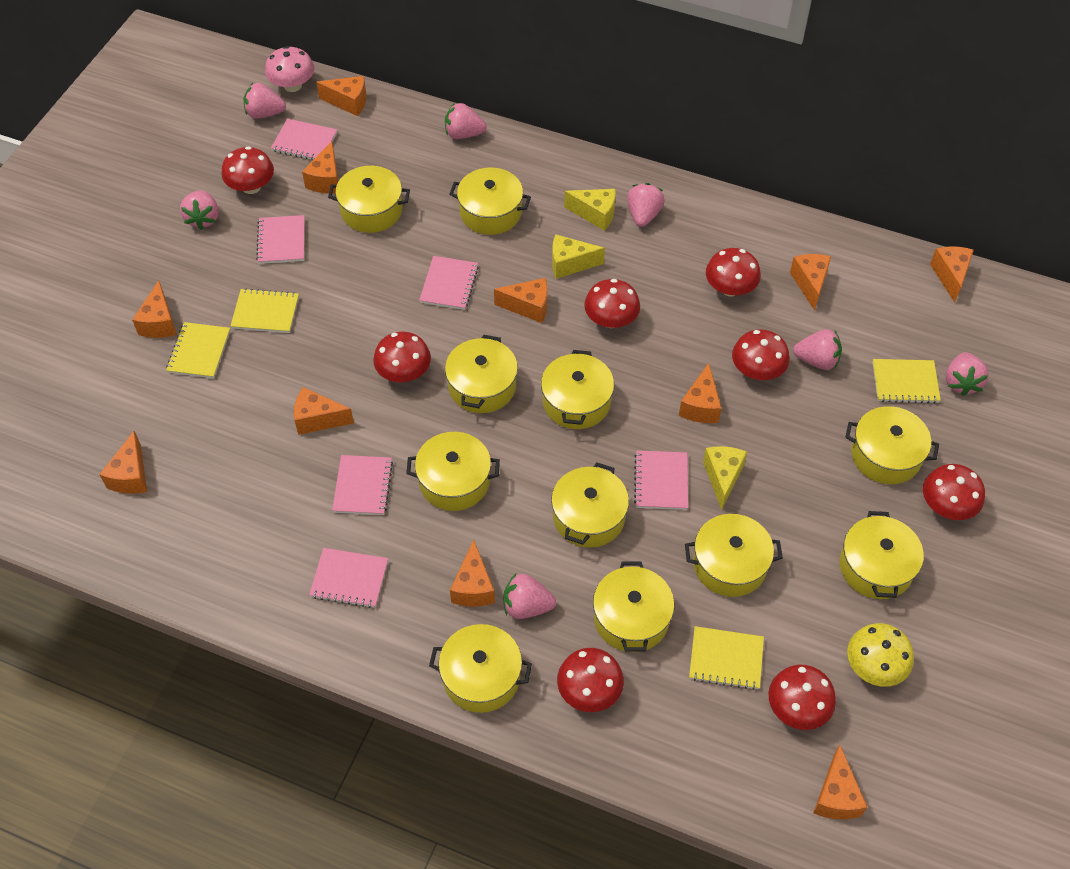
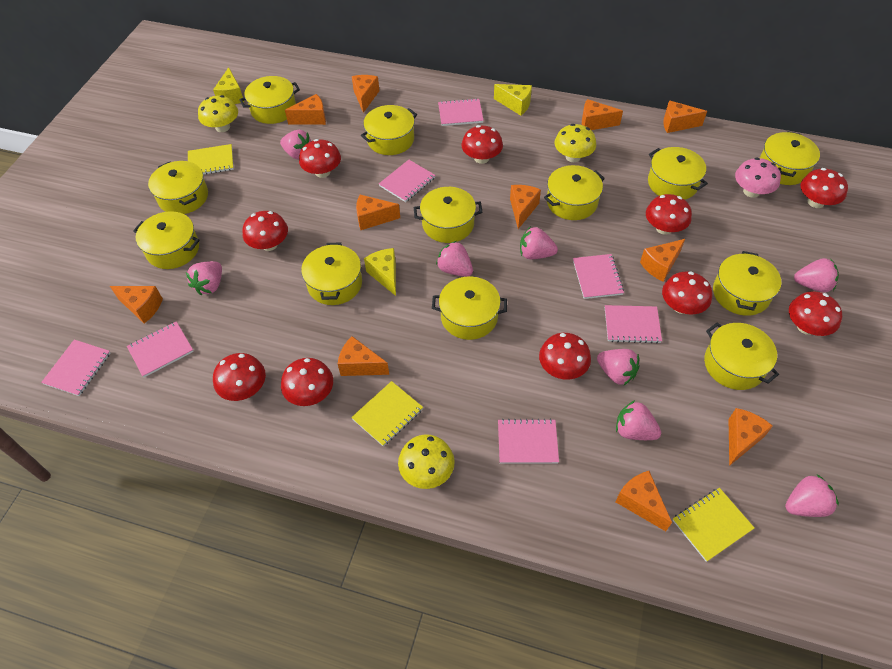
pink notebook: [256,215,305,264] [271,119,337,160] [309,548,388,608] [332,455,393,515] [419,256,479,310] [634,450,688,510] = 6 -> [41,340,110,396] [127,321,194,377] [379,160,435,202] [438,98,484,126] [498,419,559,464] [573,254,624,299] [605,305,662,343] = 7
pink strawberry: [180,190,219,230] [243,83,286,119] [445,103,486,139] [503,574,556,619] [627,183,665,227] [793,329,842,370] [946,352,989,396] = 7 -> [186,261,222,295] [280,130,311,160] [436,241,473,277] [520,226,558,259] [597,349,640,386] [616,400,661,440] [785,475,839,517] [794,258,839,292] = 8
red mushroom: [221,146,274,194] [373,332,431,382] [557,648,624,712] [584,279,640,328] [706,248,761,296] [732,329,790,380] [769,665,836,730] [923,464,985,520] = 8 -> [213,353,266,401] [243,211,288,251] [281,358,333,406] [299,139,341,178] [461,125,503,164] [539,333,591,380] [646,194,692,235] [662,271,712,315] [789,292,842,336] [801,168,848,208] = 10
yellow mushroom: [847,623,914,687] = 1 -> [198,95,238,132] [398,434,454,489] [554,124,596,162] = 3
yellow notebook: [166,322,230,378] [231,288,299,333] [689,626,764,690] [873,359,941,404] = 4 -> [188,144,234,174] [351,381,423,446] [672,488,754,562] = 3
yellow pot: [328,166,410,233] [406,432,500,511] [429,624,532,713] [445,335,518,413] [449,167,531,235] [541,350,614,429] [551,462,629,548] [593,562,674,652] [685,514,783,597] [840,511,924,599] [845,406,939,484] = 11 -> [133,211,200,269] [148,161,208,214] [239,76,300,124] [301,242,362,305] [361,105,417,155] [414,187,482,243] [432,276,507,340] [544,165,605,220] [648,147,708,200] [704,323,779,390] [713,251,781,316] [760,131,820,185] = 12

